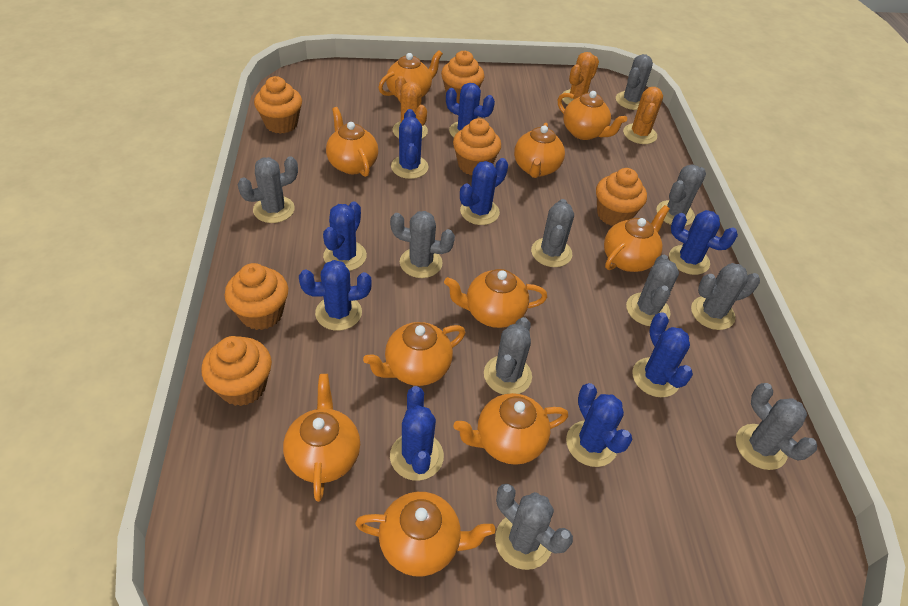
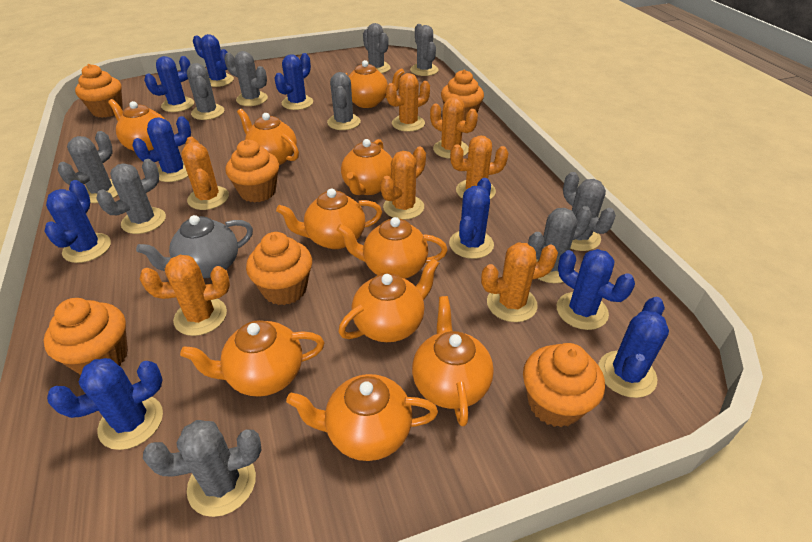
grey teapot: none = 0 -> [136,215,253,278] = 1
orange cactus: [392,76,428,139] [562,52,599,105] [623,87,663,144] = 3 -> [140,255,230,336] [181,137,229,210] [380,147,426,220] [386,73,430,132] [430,97,478,159] [450,136,509,199] [481,242,558,322] = 7

